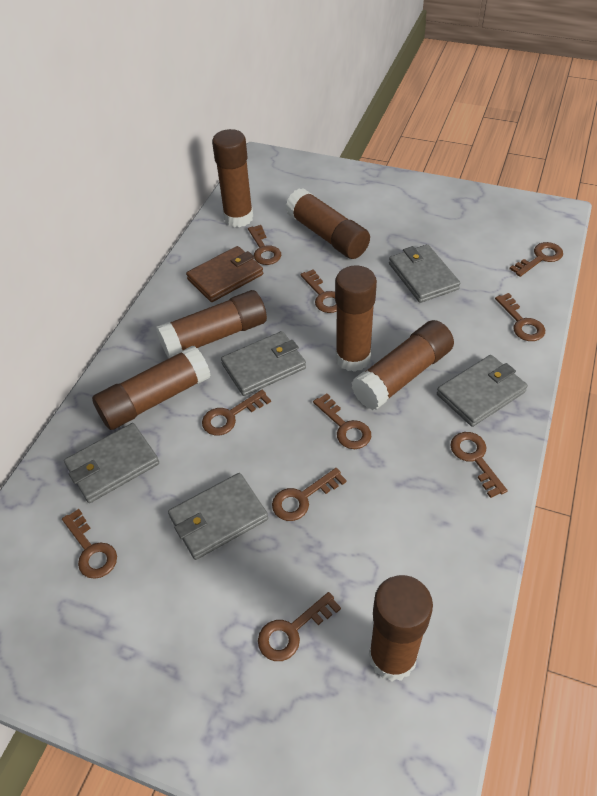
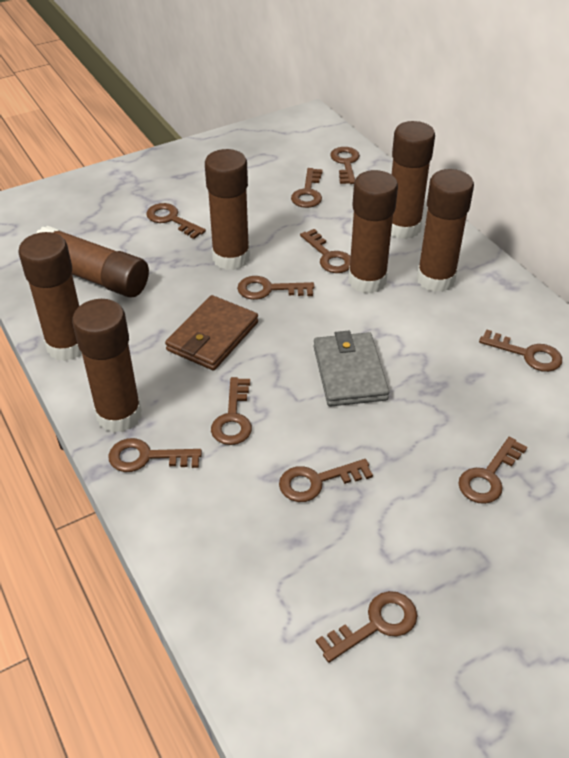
brown key: [62,509,117,579] [202,390,271,435] [248,225,281,265] [258,592,341,661] [272,468,347,521] [300,269,337,313] [313,393,371,449] [450,432,508,498] [495,293,545,341] [510,242,563,277] = 10 -> [108,438,202,472] [146,203,206,239] [211,377,252,445] [237,276,314,300] [279,459,373,502] [291,168,323,208] [300,229,351,273] [316,591,417,663] [330,147,360,184] [458,437,527,504] [479,329,562,372] = 11
grey wallet: [64,423,159,503] [168,473,268,560] [221,331,306,396] [389,244,460,303] [437,355,528,427] = 5 -> [314,331,389,407] = 1

